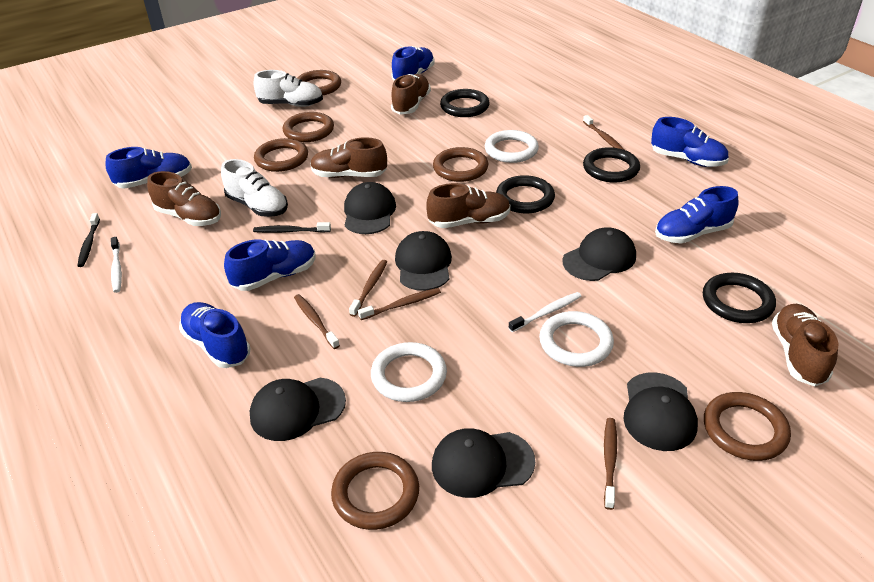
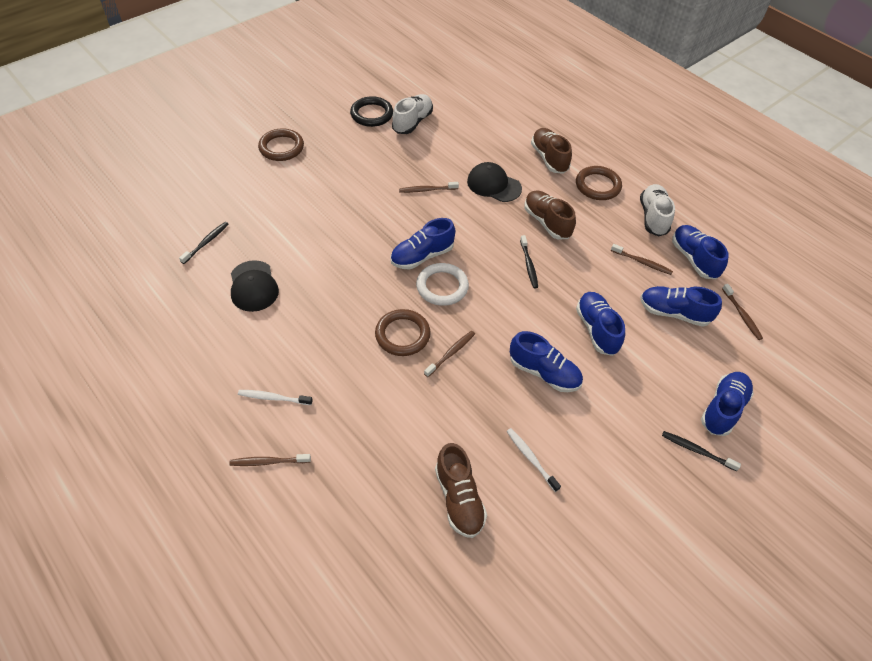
black cap: [250,378,346,441] [344,182,396,234] [395,231,452,291] [432,428,535,498] [562,228,636,281] [623,372,698,451] = 6 -> [231,260,279,312] [467,162,522,202] = 2
black ring: [440,89,490,117] [496,175,555,213] [583,147,640,182] [703,273,776,323] = 4 -> [350,96,393,127] = 1
black toothbrush: [77,213,100,267] [253,222,331,233] = 2 -> [179,222,229,264] [520,235,538,288] [662,431,741,471] = 3
brown ring: [254,138,308,172] [283,112,334,142] [297,70,341,95] [331,452,419,530] [433,147,488,182] [704,392,791,461] = 6 -> [258,128,304,161] [375,309,431,356] [576,166,622,200] = 3
brown shoe: [147,171,221,226] [310,137,387,178] [391,74,431,115] [426,183,511,228] [772,304,839,386] = 5 -> [435,443,487,538] [524,190,576,240] [531,128,572,174] = 3
white ring: [371,342,447,402] [485,130,539,163] [539,311,614,367] = 3 -> [416,263,469,306] = 1

